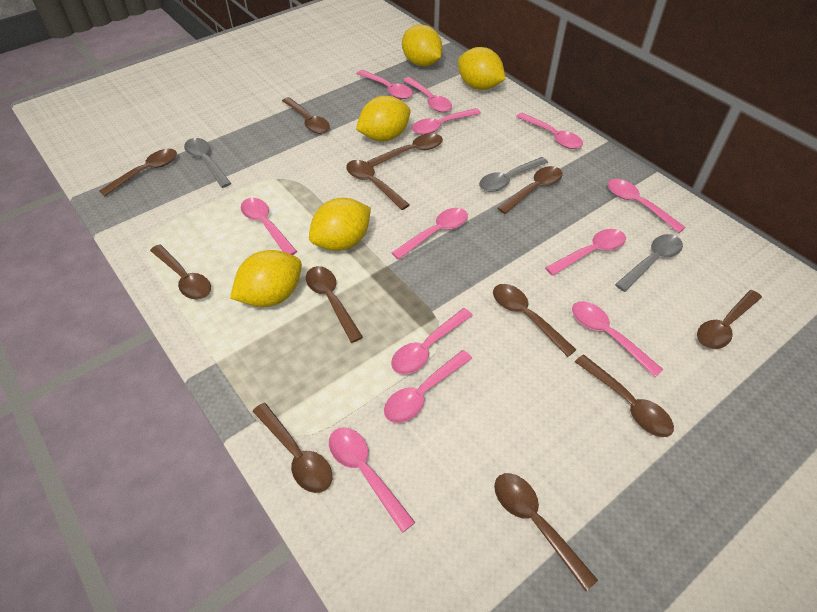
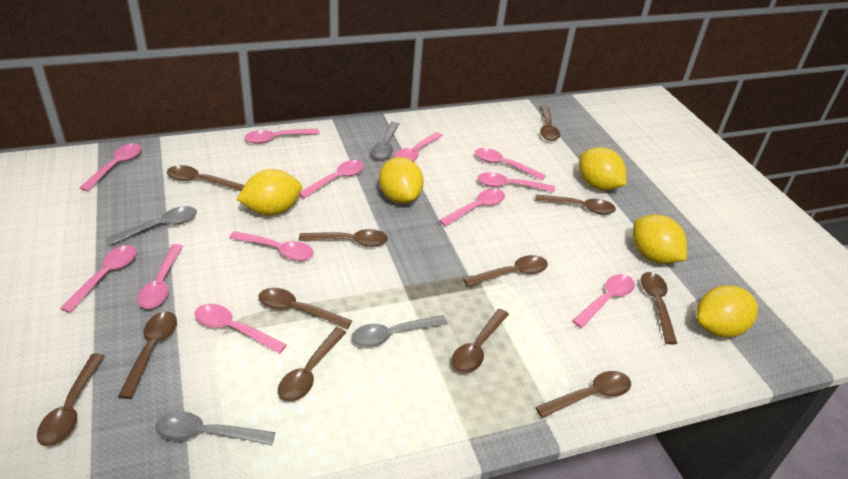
grey spoon: [184,138,231,188] [479,157,548,192] [615,234,683,292] = 3 -> [106,206,197,246] [155,412,276,445] [351,315,448,347] [371,122,399,159] = 4

